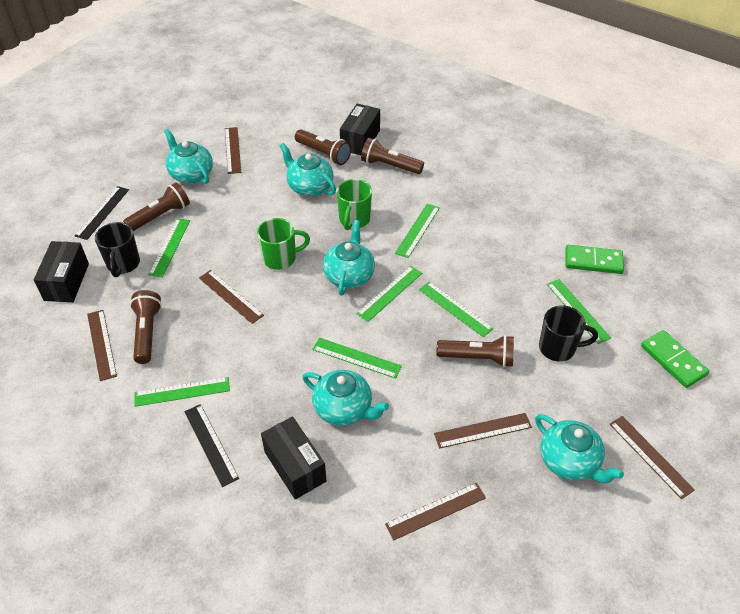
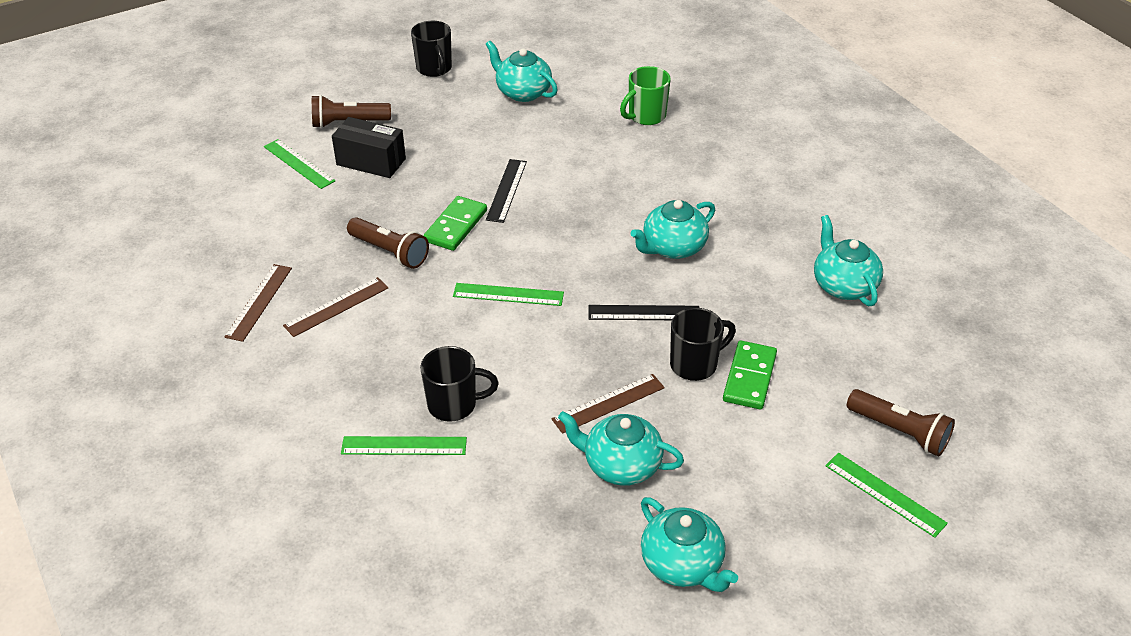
black box: [34,241,89,302] [261,416,326,499] [340,104,380,155] = 3 -> [332,117,406,178] = 1
black mug: [95,222,140,277] [539,305,598,362] = 2 -> [411,21,452,77] [420,346,499,422] [670,308,736,381] = 3
brown flashlight: [123,182,190,231] [130,290,162,364] [295,129,351,165] [361,138,424,174] [436,335,514,367] = 5 -> [312,95,391,128] [347,217,429,269] [847,389,955,456] = 3
brown ruler: [87,310,117,381] [199,270,264,324] [225,127,241,174] [385,483,486,541] [434,413,532,449] [610,416,695,499] = 6 -> [225,264,292,342] [283,277,388,337] [552,374,665,434] = 3
green mug: [257,218,310,270] [337,179,372,230] = 2 -> [620,66,671,125] = 1
green ruler: [134,377,230,407] [148,218,190,277] [312,337,402,379] [356,266,422,322] [395,204,440,258] [419,281,494,337] [547,279,611,344] = 7 -> [264,139,335,189] [341,436,467,455] [453,283,564,306] [825,453,948,538] = 4

